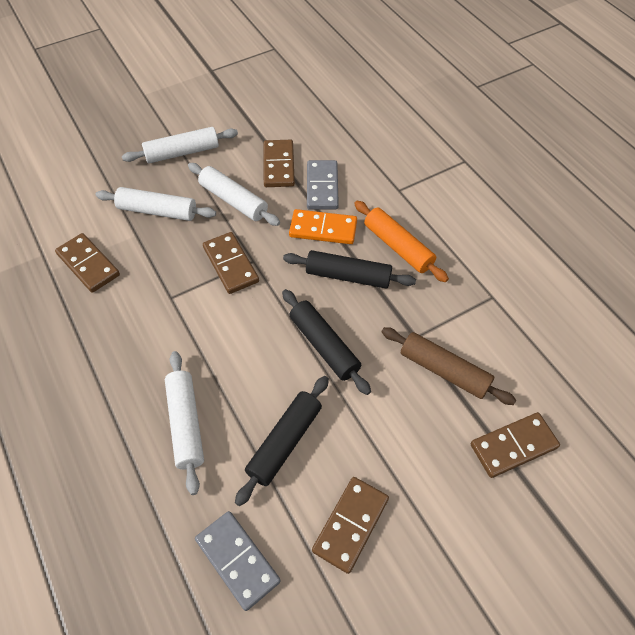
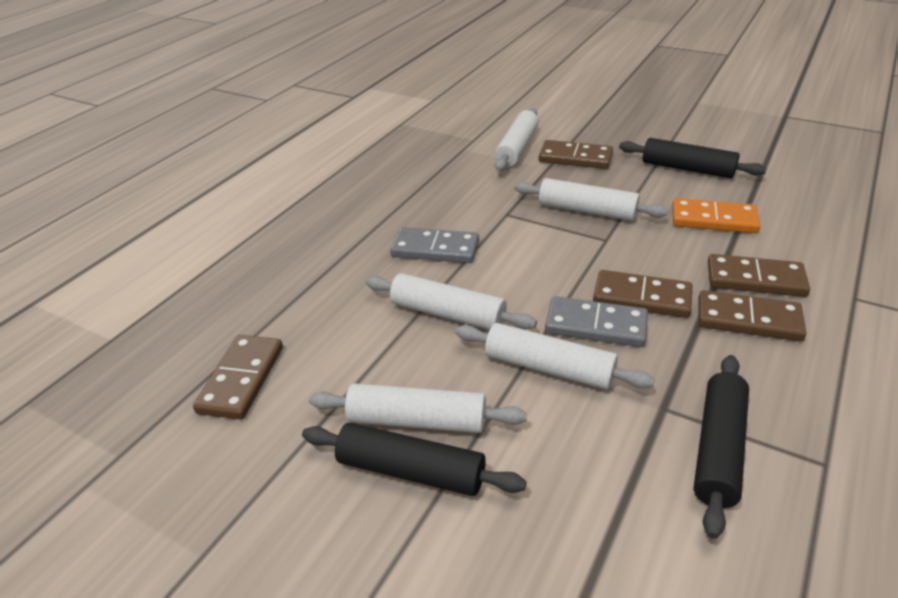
brown rolling pin: [381,327,516,405] = 1 -> none = 0
orange rolling pin: [354,201,449,282] = 1 -> none = 0
white rolling pin: [95,187,216,221] [122,127,238,163] [165,351,204,495] [188,163,280,226] = 4 -> [309,383,527,433] [366,273,537,330] [455,323,655,390] [495,108,539,171] [514,178,668,221] = 5

